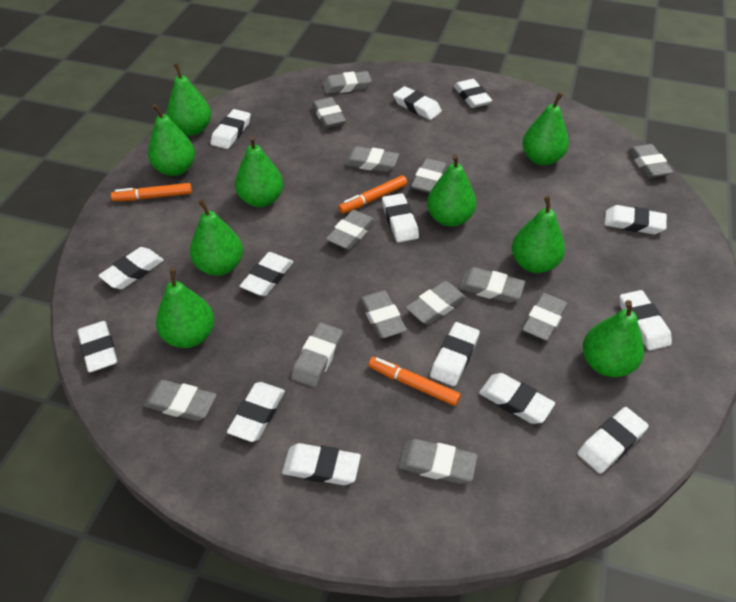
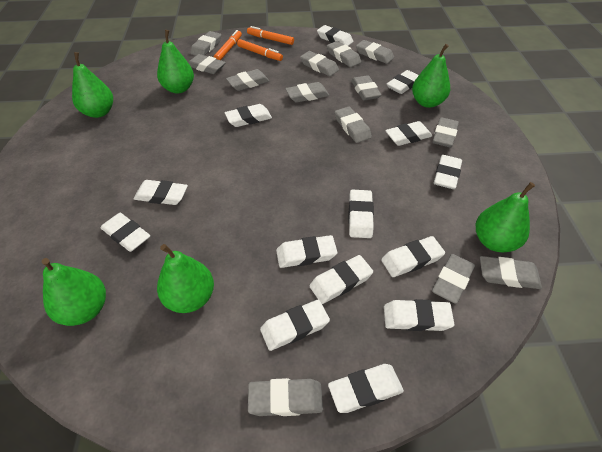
green pear: [148,104,195,176] [156,268,214,348] [167,63,211,136] [190,199,243,276] [235,136,283,207] [427,154,476,227] [512,196,565,273] [522,92,569,165] [583,300,644,377] = 9 -> [42,258,106,326] [72,52,113,118] [157,30,194,94] [157,244,214,313] [412,44,450,108] [476,182,535,252] = 6

